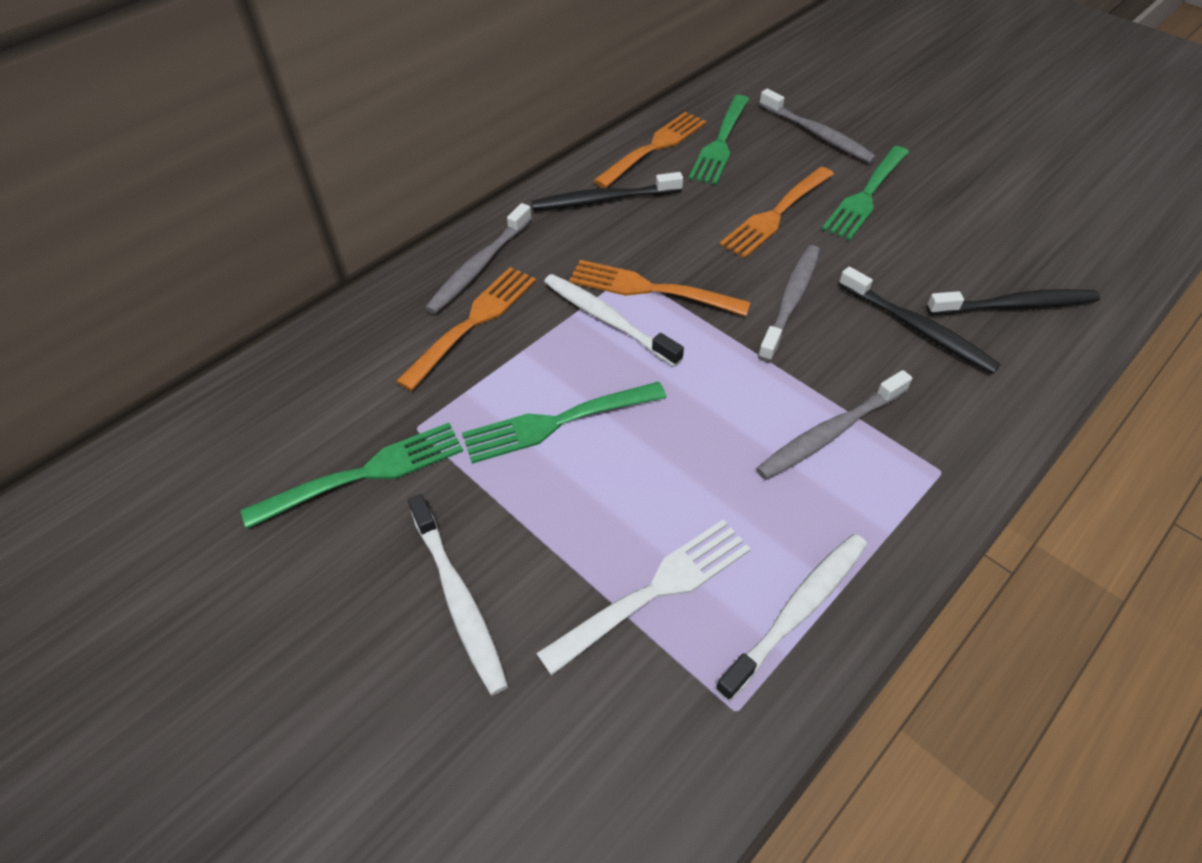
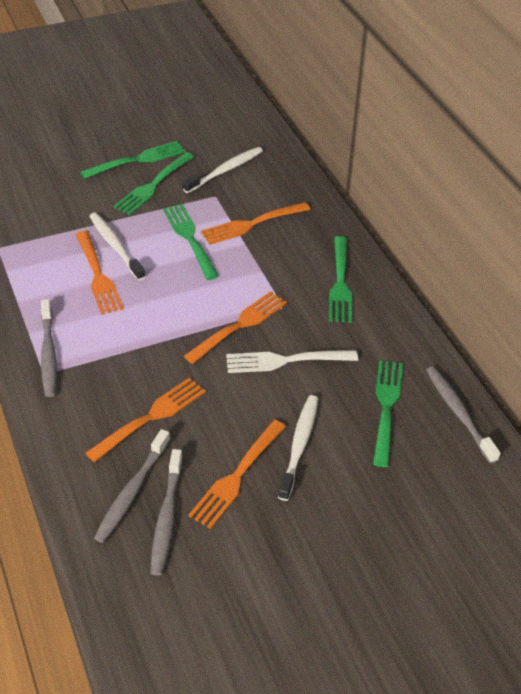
black toothbrush: [531,172,683,211] [839,266,1001,374] [927,289,1100,315] = 3 -> none = 0
green fork: [241,423,463,529] [462,382,667,464] [689,95,749,185] [822,146,909,240] = 4 -> [80,141,186,179] [114,152,195,215] [163,204,219,280] [329,236,352,323] [373,360,403,467] = 5
orange fork: [396,267,536,391] [569,260,751,316] [593,112,706,188] [719,167,834,258] = 4 -> [75,231,124,315] [85,378,206,462] [184,291,287,364] [188,420,286,529] [201,202,311,245] = 5

